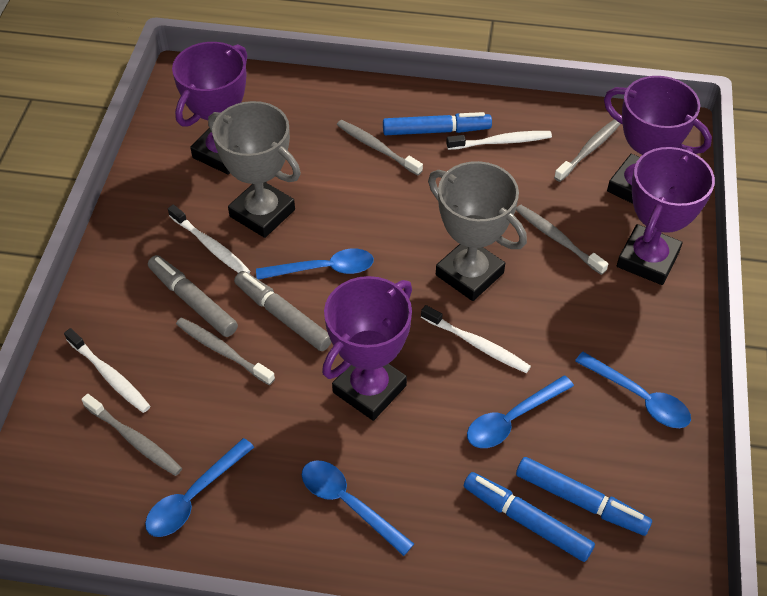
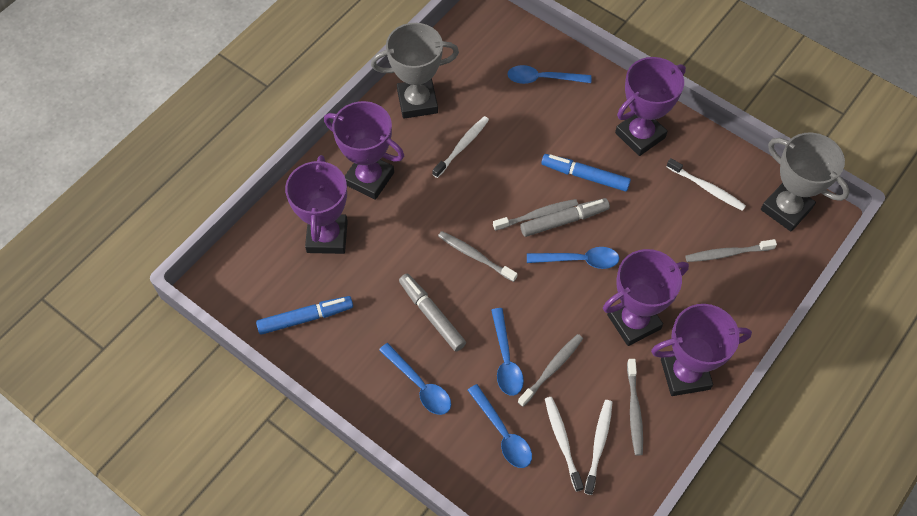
blue marker: [383,112,492,135] [464,472,595,562] [516,457,652,536] = 3 -> [256,296,353,335] [541,154,631,191] = 2
purple trophy: [172,42,247,175] [322,276,412,421] [604,76,712,204] [617,147,715,285] = 4 -> [285,155,348,254] [324,101,404,200] [603,249,689,346] [615,57,686,156] [651,304,752,396] = 5

